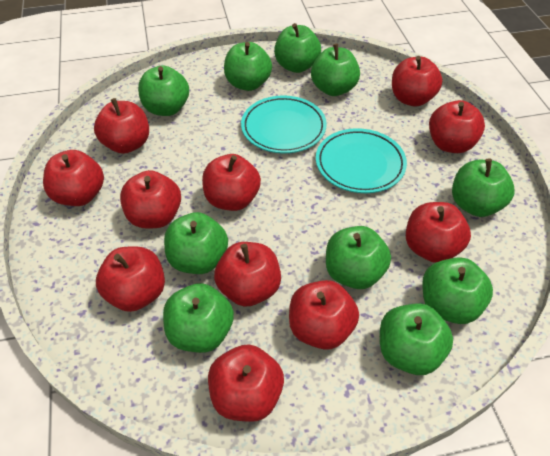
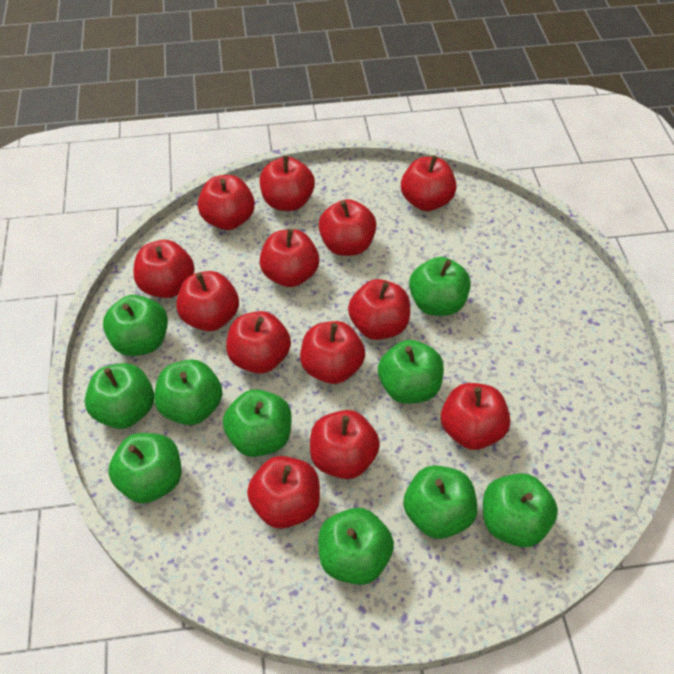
red apple: [43,150,104,206] [94,98,149,154] [96,246,165,312] [120,170,181,229] [202,154,261,211] [208,344,284,422] [214,242,281,307] [289,280,359,350] [392,56,442,106] [406,202,471,263] [429,100,485,153] = 11 -> [133,240,195,298] [176,271,239,331] [198,175,255,230] [226,311,291,374] [247,456,320,529] [260,155,315,211] [260,229,319,287] [300,321,365,384] [310,410,380,479] [319,199,377,256] [348,279,410,340] [401,155,457,211] [441,383,510,450] = 13
turquoise plate: [241,96,327,153] [316,128,407,193] = 2 -> none = 0

